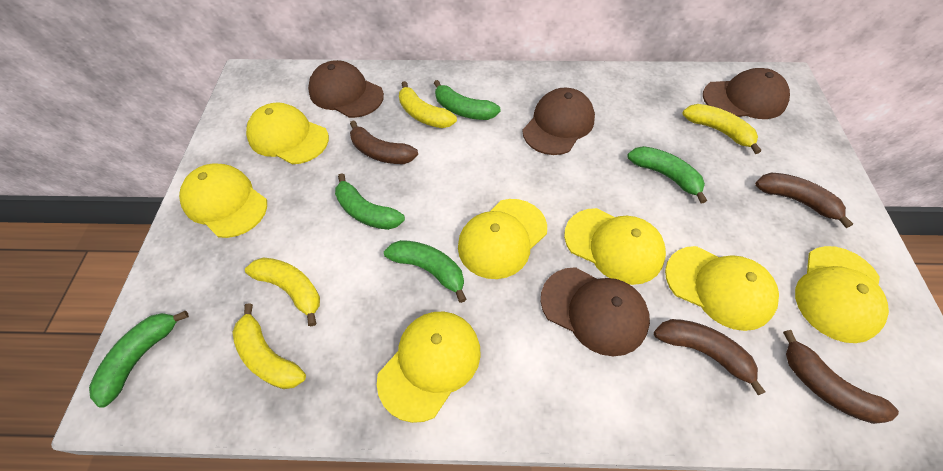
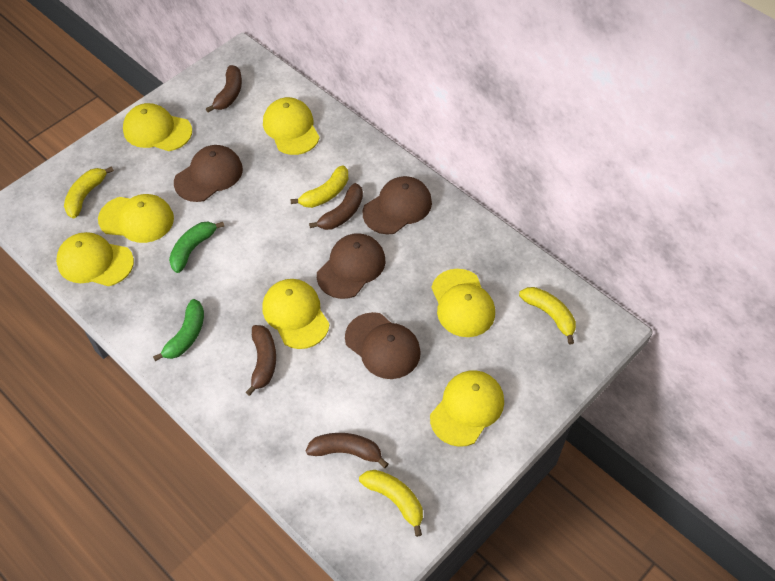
green banana: [89,311,189,408] [335,173,405,230] [384,240,466,303] [434,80,501,120] [628,146,707,203] = 5 -> [153,299,204,361] [169,222,224,273] = 2

